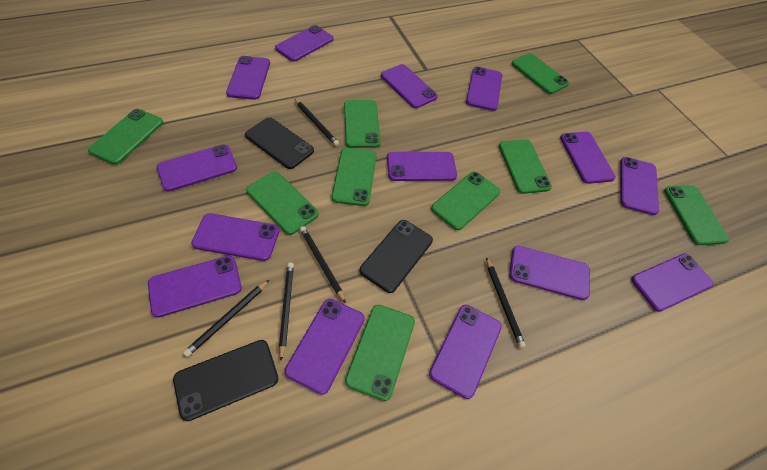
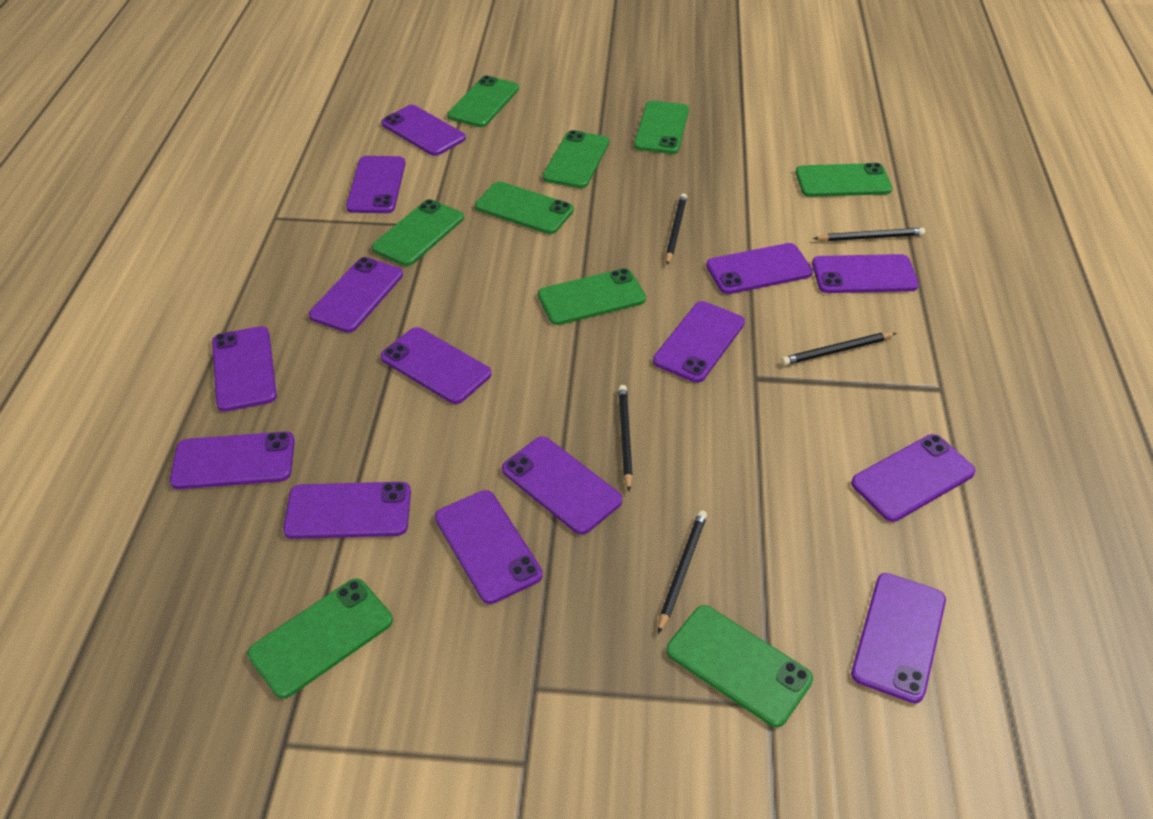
black phone: [173,340,278,421] [245,117,314,169] [359,220,433,293] = 3 -> none = 0

